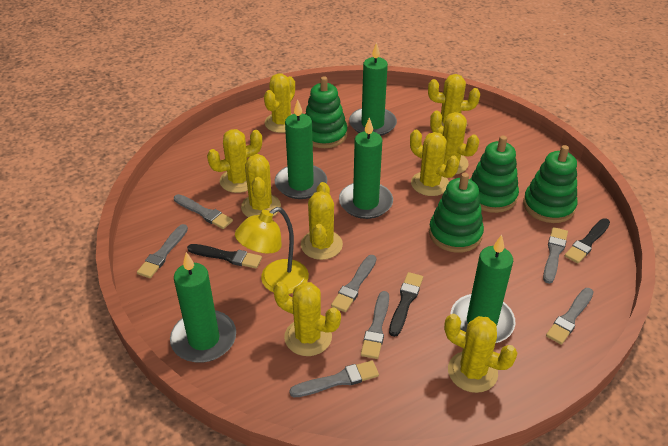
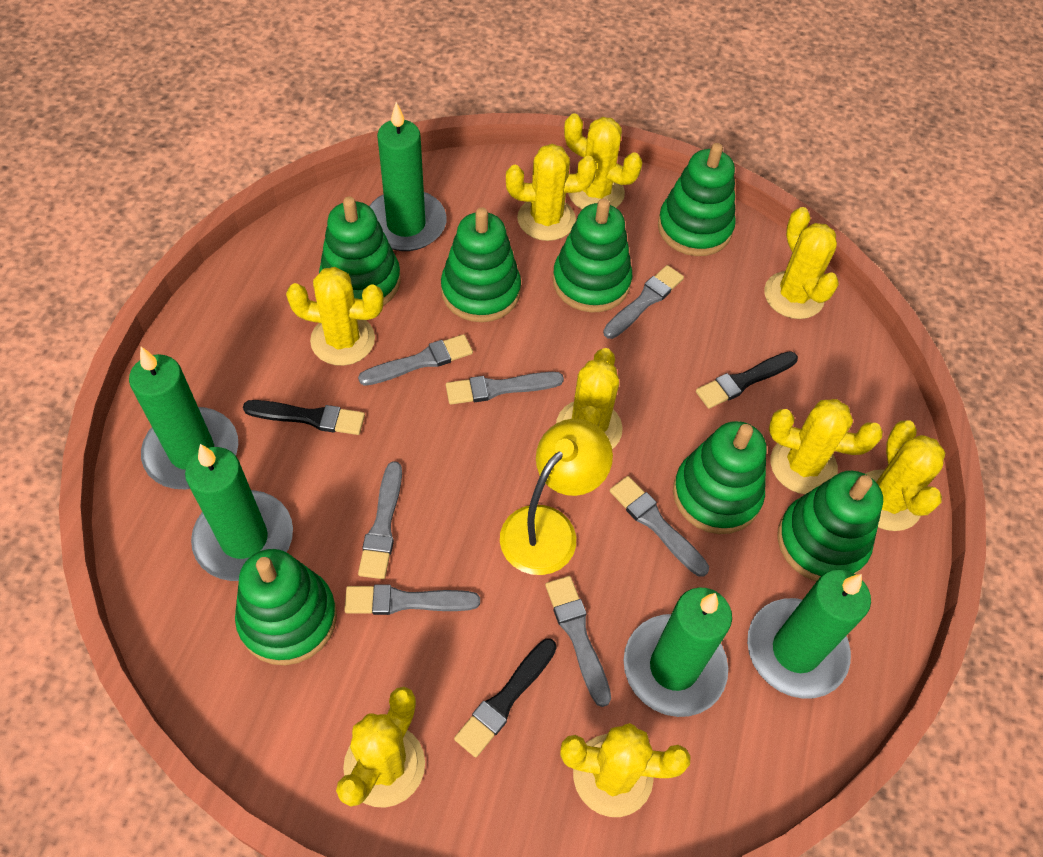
green stacking toy: [305,76,347,148] [429,173,484,253] [470,136,519,213] [523,145,577,223] = 4 -> [235,549,337,665] [319,196,401,306] [441,207,521,322] [552,198,632,312] [658,143,736,256] [673,421,766,534] [777,471,883,582] = 7

